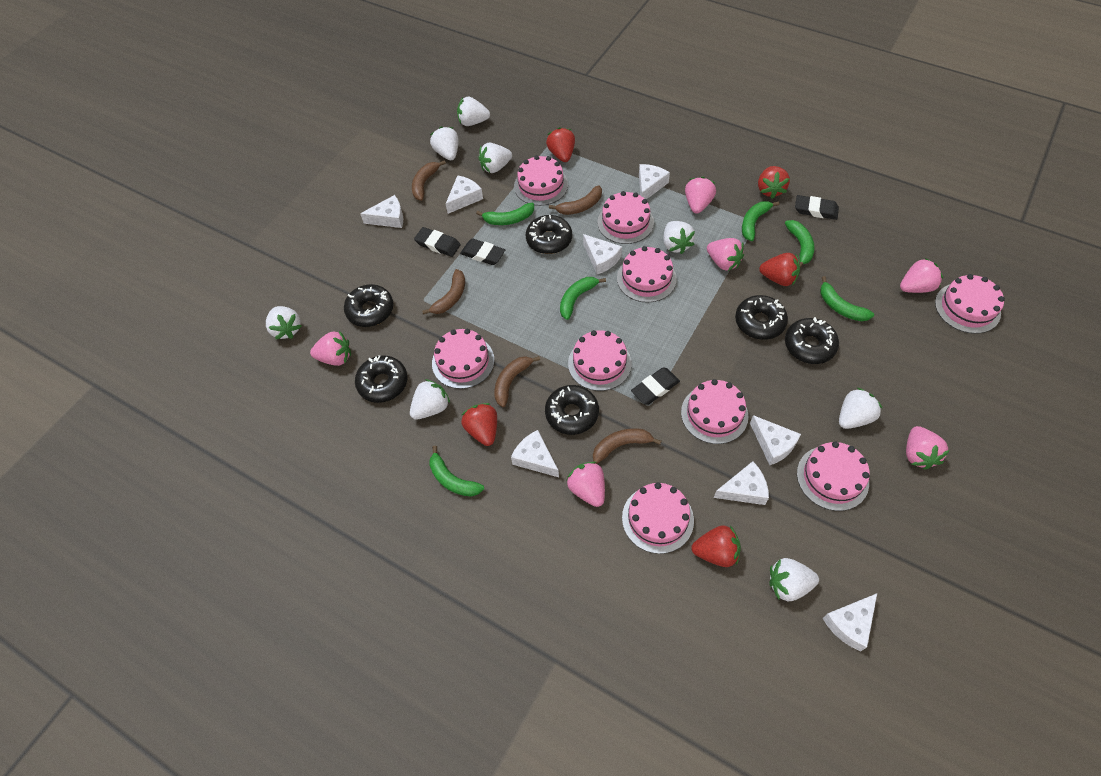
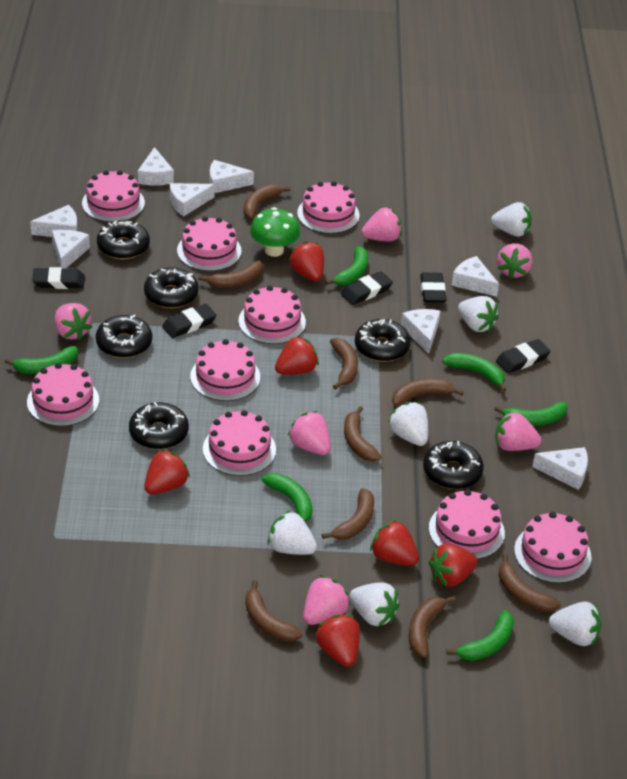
black eraser: [414,227,461,257] [460,239,505,265] [631,367,680,405] [795,195,839,220] = 4 -> [32,267,85,289] [162,304,216,338] [341,271,393,305] [420,273,446,303] [496,339,550,373] = 5
brown banana: [412,160,446,201] [422,269,465,315] [494,356,540,407] [549,185,602,215] [593,428,661,464] = 5 -> [198,260,263,288] [243,184,290,219] [245,580,303,642] [322,488,374,540] [330,338,358,389] [344,406,382,462] [392,379,463,406] [409,596,456,658] [499,554,561,612] = 9
green mushroom: none = 0 -> [250,207,300,257] = 1
red strawberry: [461,403,497,446] [546,127,575,162] [691,525,741,567] [758,166,790,199] [759,253,800,286] = 5 -> [144,449,190,495] [275,335,319,375] [289,241,324,281] [316,614,360,667] [370,520,419,566] [428,544,478,587] = 6
white strawberry: [266,306,302,339] [410,379,450,420] [430,127,459,160] [457,96,490,126] [479,143,512,173] [663,221,695,254] [769,558,819,601] [839,388,883,429] = 8 -> [267,510,317,555] [350,582,400,627] [388,402,428,446] [458,296,499,332] [491,202,532,237] [549,602,602,646] = 6

